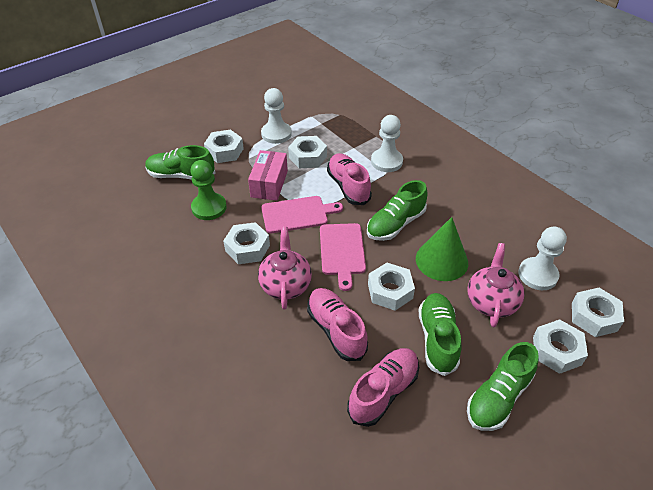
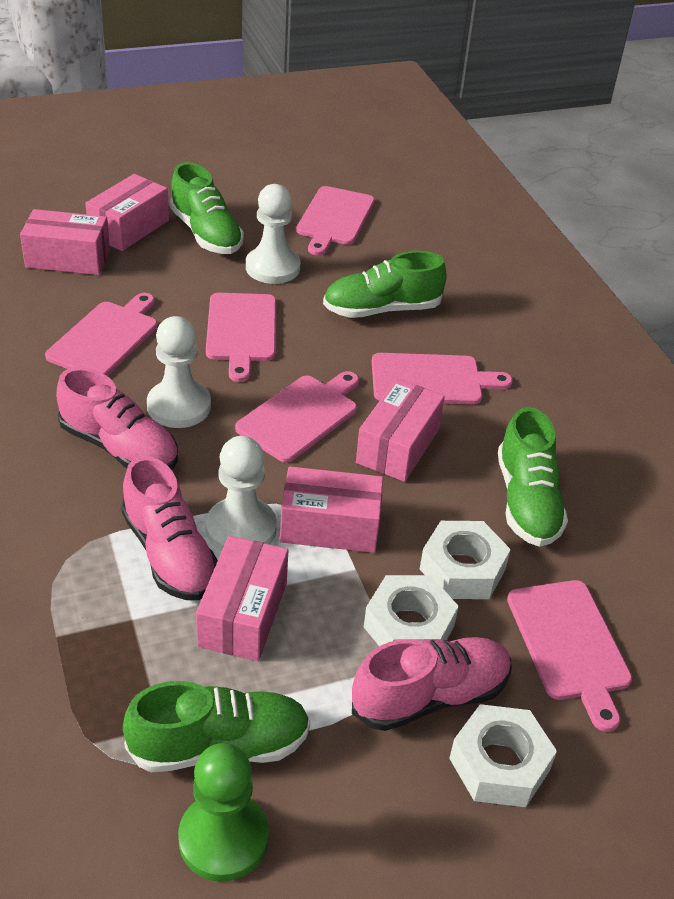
green cone: [416,217,468,281] = 1 -> none = 0
pink box: [248,150,288,201] = 1 -> [20,209,110,275] [85,174,169,251] [196,536,288,661] [280,466,383,553] [356,378,445,482] = 5
pink cutting board: [261,196,343,233] [320,223,366,291] = 2 -> [45,293,157,376] [206,293,276,382] [235,371,359,463] [296,186,375,256] [372,353,513,404] [507,580,632,732] = 6
pink teapot: [258,227,312,309] [467,243,524,327] = 2 -> none = 0
white nut: [204,130,244,163] [223,222,270,264] [288,136,327,168] [368,263,415,311] [533,319,588,374] [572,288,624,337] = 6 -> [364,575,459,646] [420,521,511,599] [449,704,557,807] = 3

